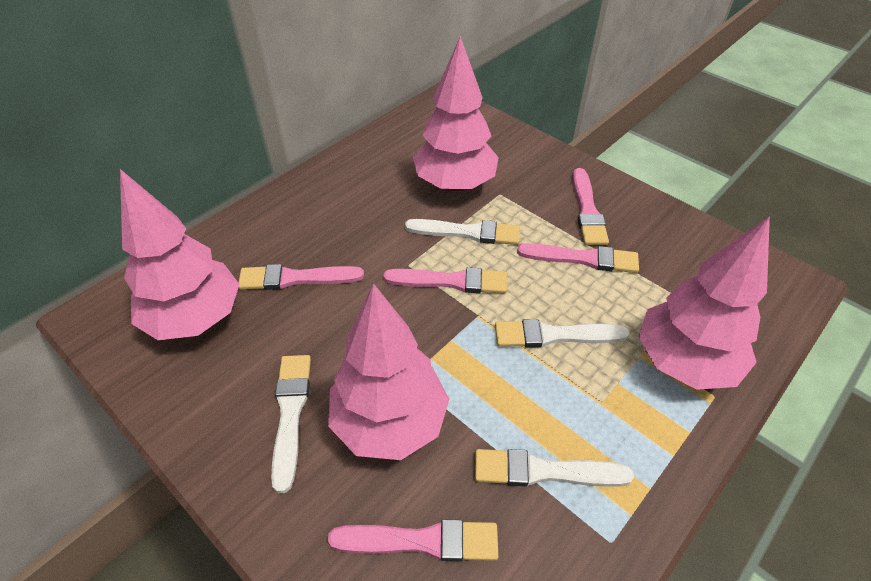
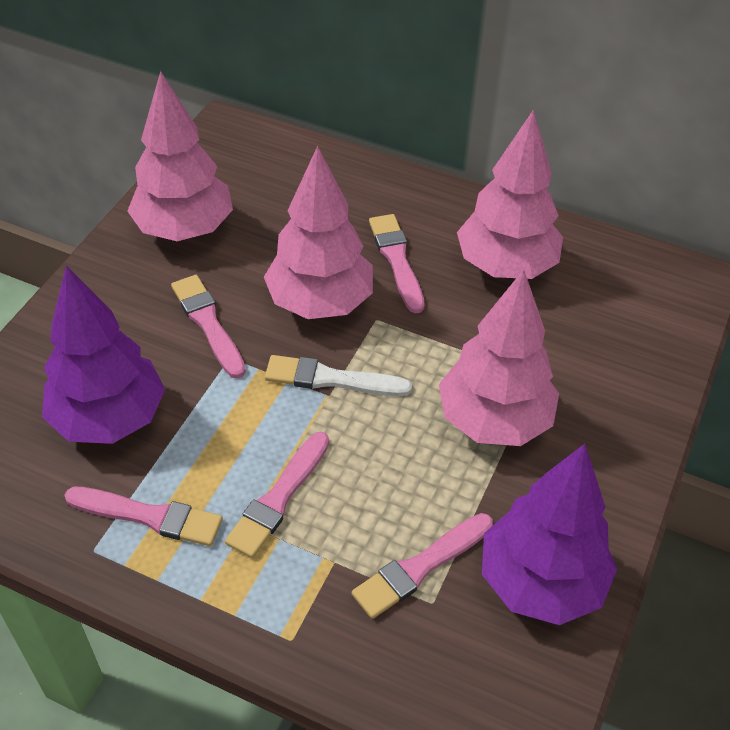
purple tree: none = 0 -> [42,265,165,444] [482,444,617,625] = 2
white brush: [271,355,311,493] [405,219,520,245] [475,449,634,487] [495,319,630,348] = 4 -> [265,355,412,396] = 1

